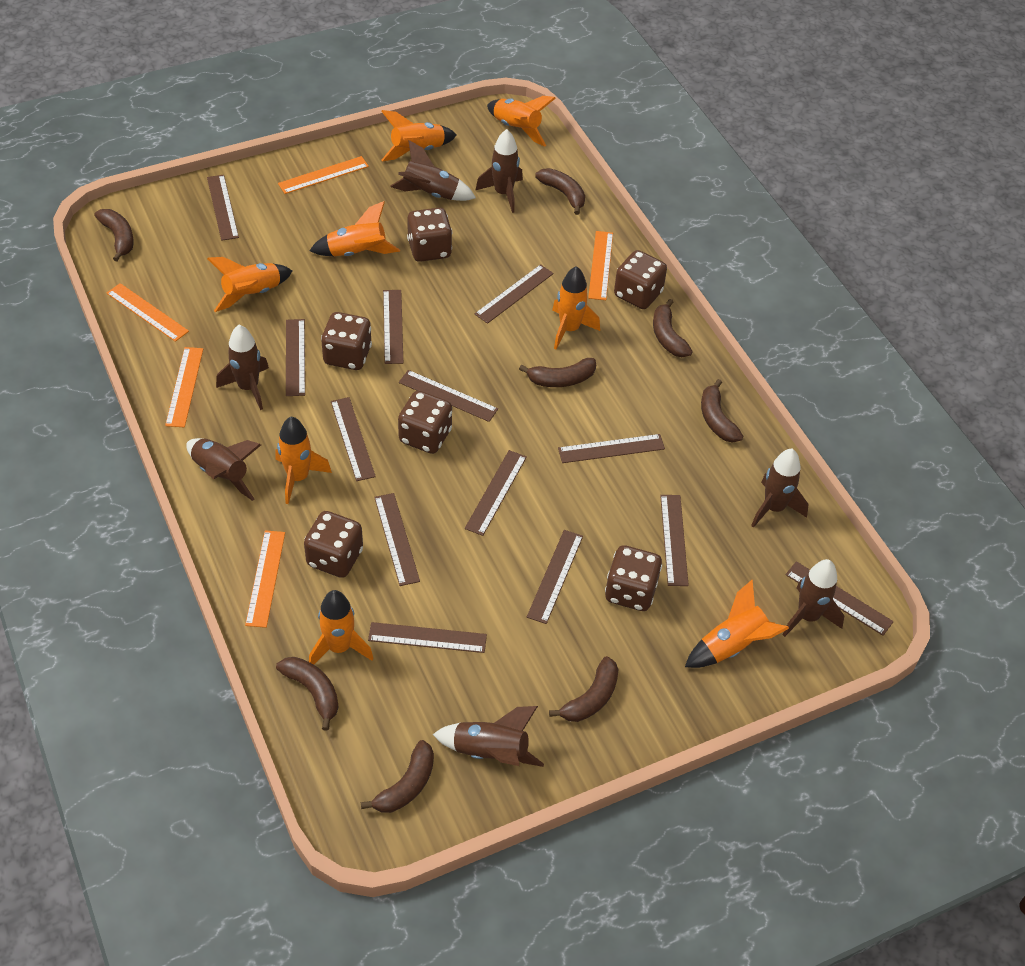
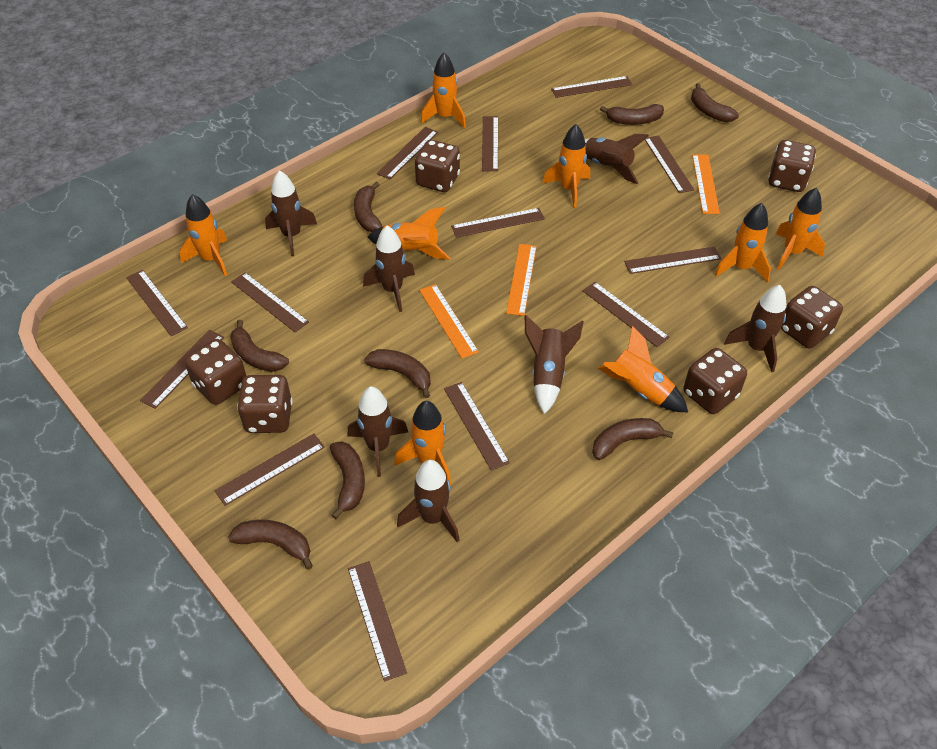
orange ruler: [107,283,189,342] [165,347,203,427] [245,530,285,628] [278,156,369,194] [588,231,613,300] = 5 -> [419,284,479,359] [506,244,537,316] [692,154,720,214] = 3

